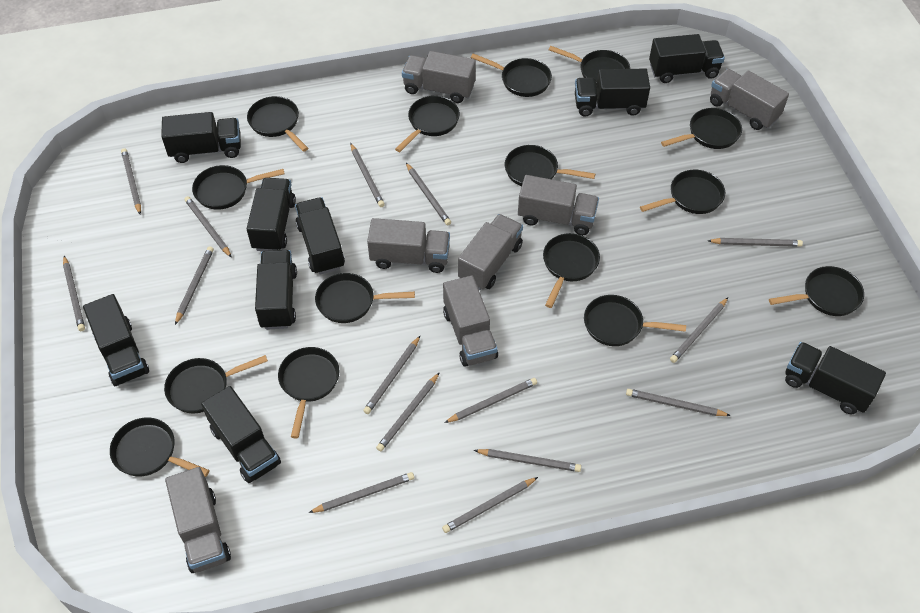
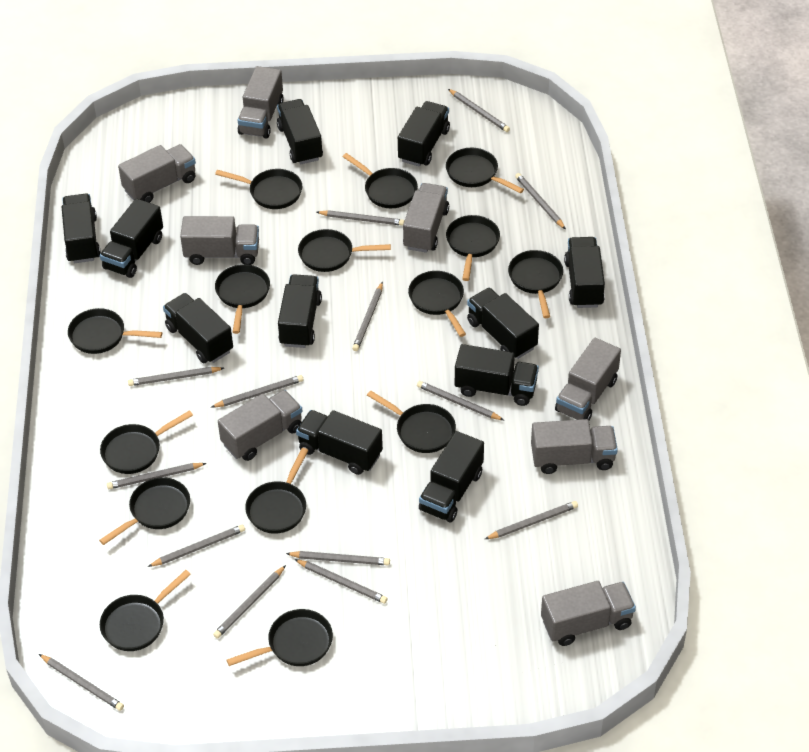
black truck: [83,294,149,386] [161,112,241,163] [201,386,281,483] [247,178,296,251] [255,250,297,330] [295,197,345,274] [575,68,650,117] [649,34,725,83] [785,342,886,414] = 9 -> [62,194,101,263] [100,199,163,278] [163,293,233,363] [277,99,323,164] [278,274,322,348] [296,410,383,475] [398,101,450,167] [419,431,484,522] [455,344,539,406] [467,288,539,359] [564,237,605,308] = 11
grey pencil: [63,256,85,331] [121,148,141,214] [175,246,214,325] [184,196,232,258] [309,472,414,513] [350,143,385,207] [363,336,420,414] [376,372,440,452] [406,163,451,226] [442,477,538,533] [444,378,537,423] [474,449,581,472] [626,389,731,416] [670,298,728,363] [708,238,803,247] = 15 -> [39,654,124,711] [107,463,207,489] [128,367,224,386] [148,525,245,567] [212,375,303,408] [213,565,286,639] [286,551,390,565] [294,559,388,604] [317,210,404,226] [352,282,383,351] [417,381,504,420] [448,89,510,132] [485,501,578,539] [515,173,566,229] = 14
grey truck: [165,467,231,573] [367,218,450,273] [402,51,476,103] [443,275,498,367] [458,214,523,290] [518,175,599,235] [710,69,789,130] = 7 -> [118,144,196,203] [180,216,259,265] [218,390,303,461] [238,66,284,138] [403,183,449,253] [531,419,618,474] [541,581,636,646] [555,338,621,420] = 8

